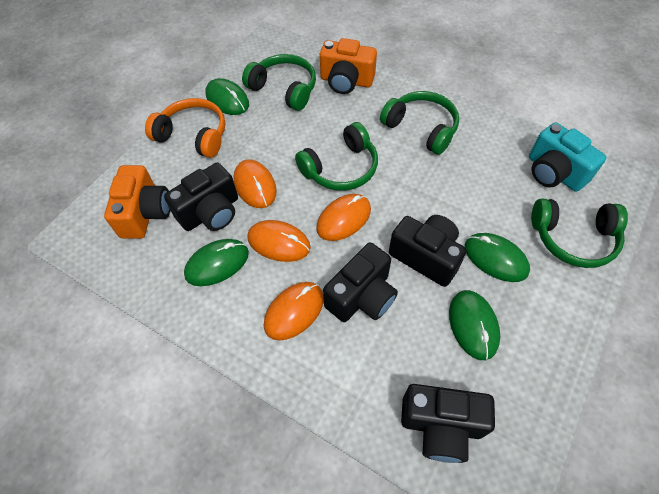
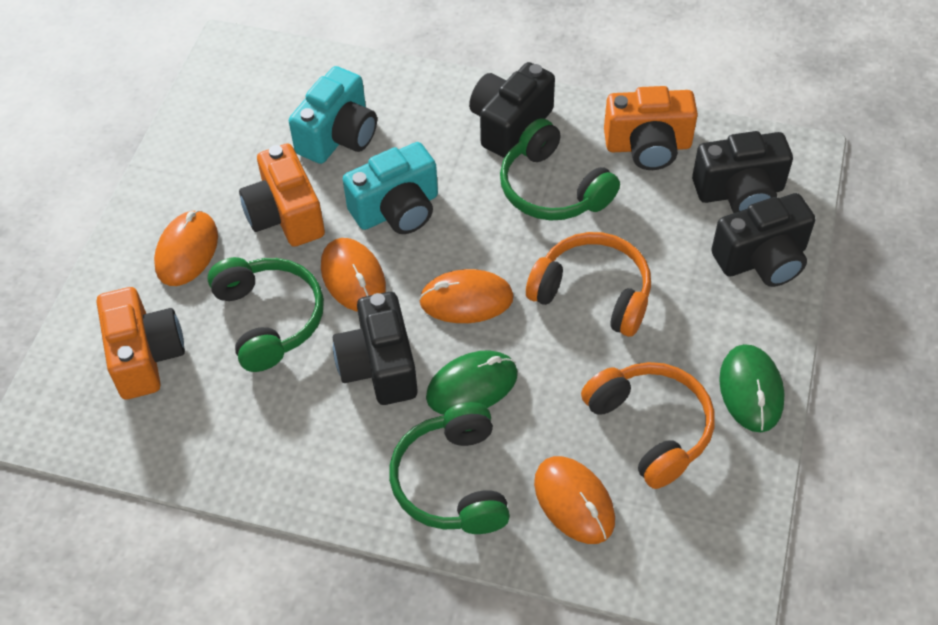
green headphones: [242,54,316,111] [295,122,378,191] [380,91,459,155] [531,198,628,268] = 4 -> [207,257,324,372] [389,402,510,534] [500,118,620,221] = 3
green mouse: [184,239,249,286] [205,78,249,115] [449,290,500,360] [465,233,530,282] = 4 -> [426,350,518,415] [719,344,785,432] = 2
orange camera: [104,165,170,239] [320,38,377,94] = 2 -> [97,287,185,399] [239,143,325,247] [604,86,698,170] = 3
orange headphones: [145,98,225,158] = 1 -> [526,232,651,337] [581,362,715,489] = 2
turquoise camera: [529,122,607,192] = 1 -> [289,66,377,164] [343,142,438,234] = 2

